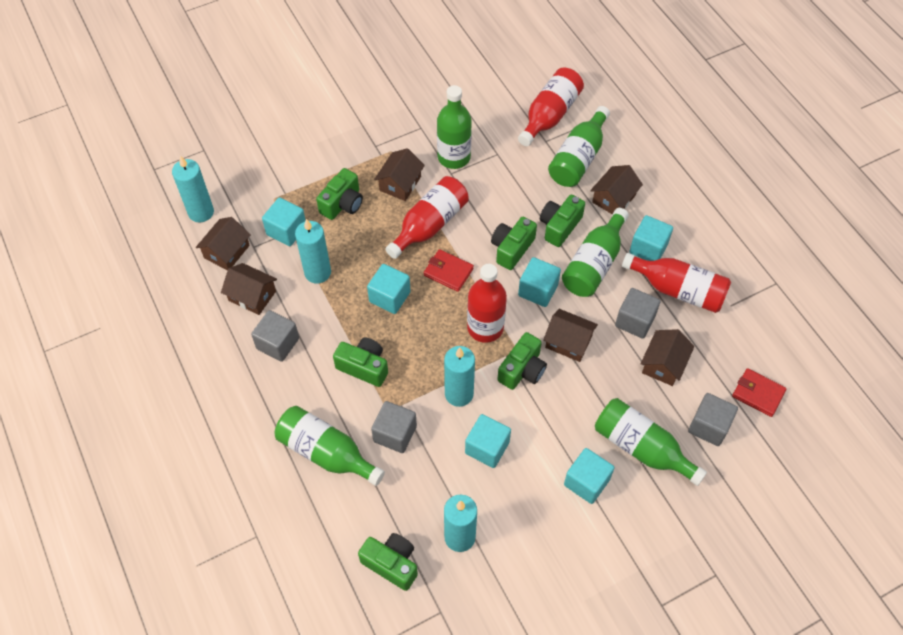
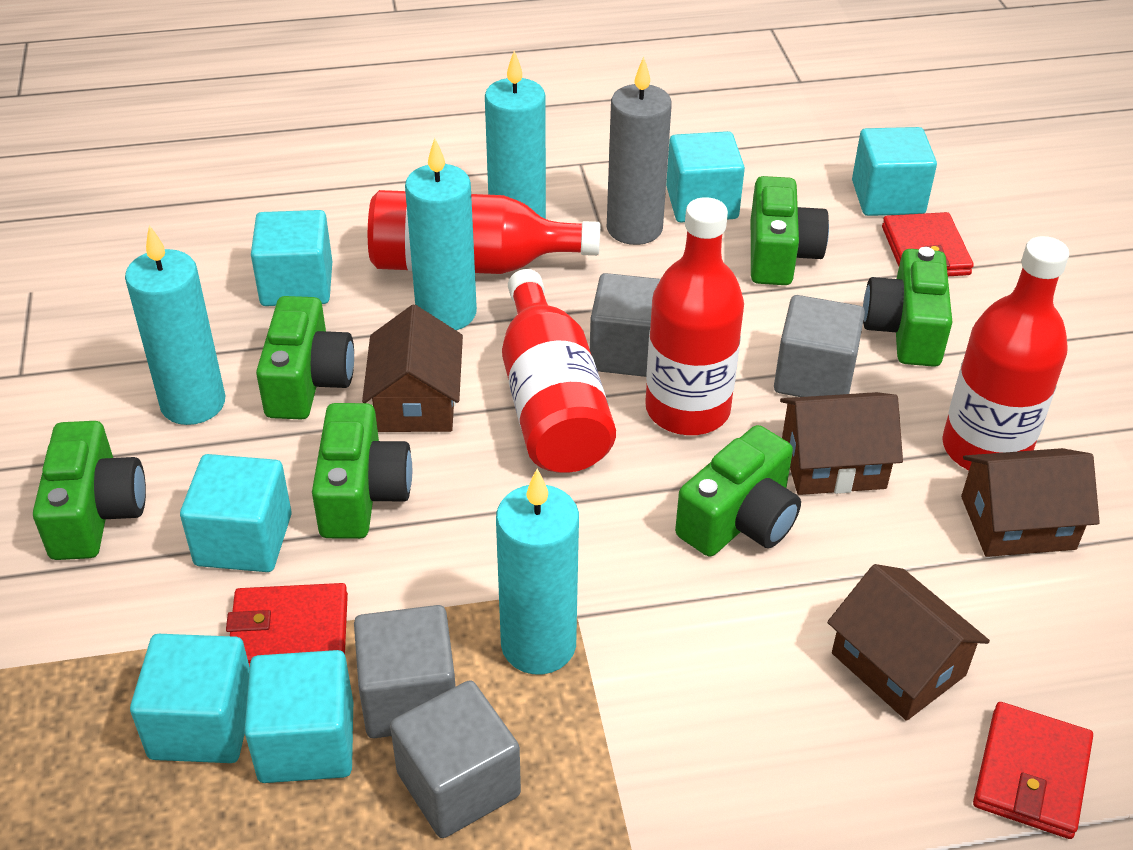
brown house: [196,217,251,270] [221,263,277,315] [374,148,425,201] [543,309,598,362] [590,165,643,214] [641,329,694,386] = 6 -> [362,304,463,432] [780,392,903,495] [827,564,990,721] [961,448,1100,557] = 4
green bottle: [275,406,385,486] [437,85,472,169] [548,106,610,187] [562,208,629,297] [595,398,707,486] = 5 -> none = 0
grey candle: none = 0 -> [607,57,672,245] = 1
red wallet: [424,249,474,292] [732,368,787,417] = 2 -> [226,583,348,667] [882,212,974,276] [973,702,1093,839] = 3

